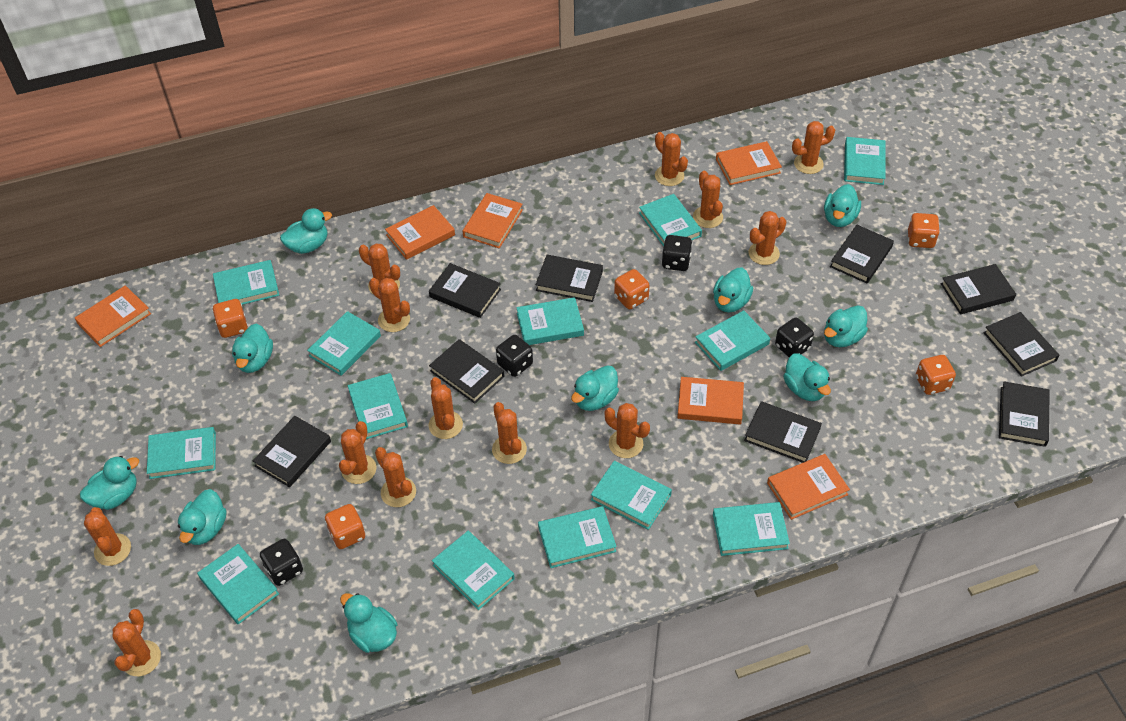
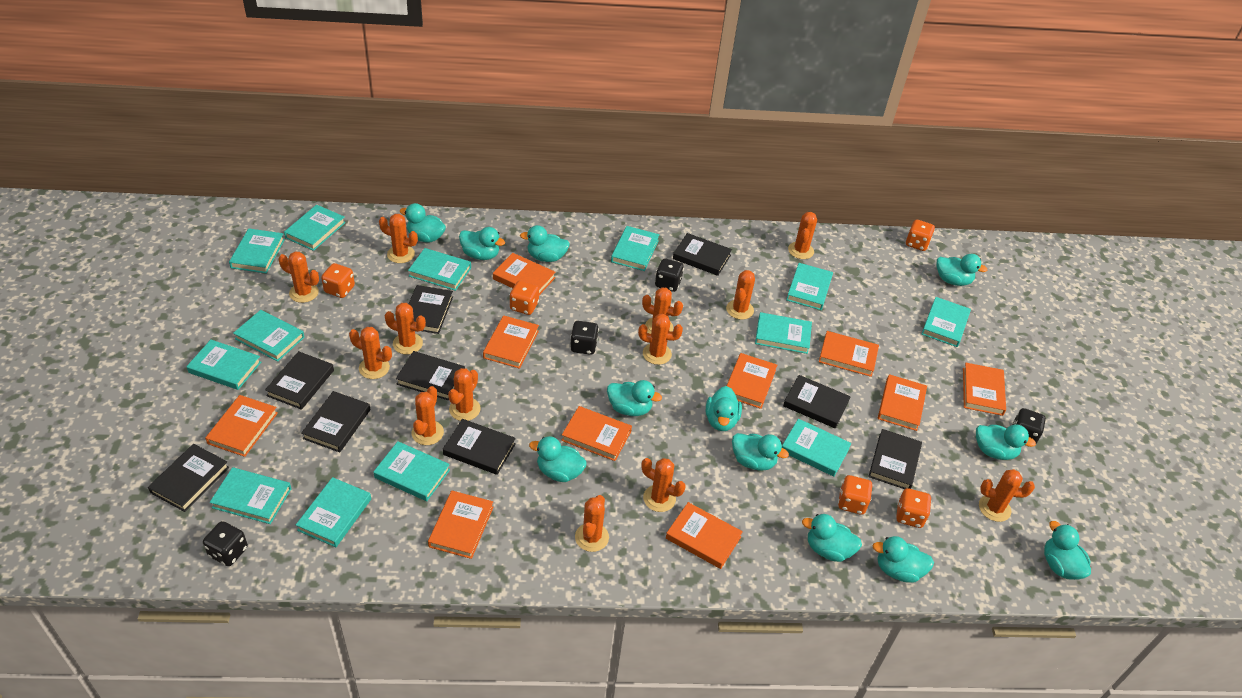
orange book: [75,285,151,347] [385,205,455,260] [463,193,523,248] [677,377,744,424] [716,141,782,185] [767,454,850,520] = 6 -> [205,395,278,457] [428,491,493,559] [483,315,539,369] [493,253,556,295] [561,406,632,461] [666,502,743,569] [727,353,777,409] [819,331,879,377] [878,374,927,431] [963,363,1006,416] = 10
turquoise duck: [80,456,139,510] [178,489,226,545] [232,324,273,373] [280,208,332,254] [340,593,397,653] [571,365,619,411] [713,268,753,312] [783,353,831,401] [824,184,861,227] [824,305,868,347] = 10 -> [400,203,446,243] [459,227,505,260] [520,225,570,262] [529,436,587,482] [607,380,662,416] [706,386,742,431] [732,433,789,471] [802,514,862,562] [872,536,934,582] [937,254,987,286] [976,424,1036,460] [1044,521,1091,580] = 12

